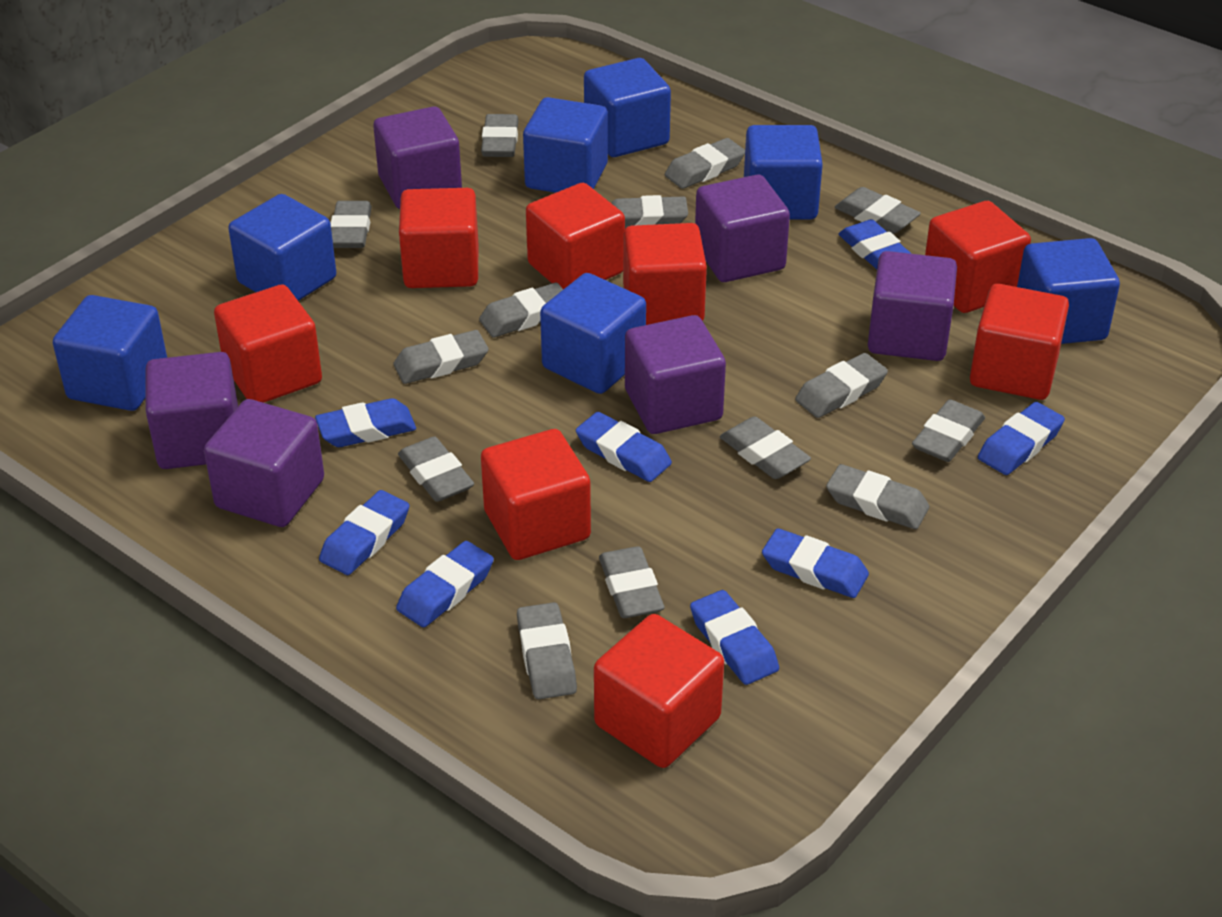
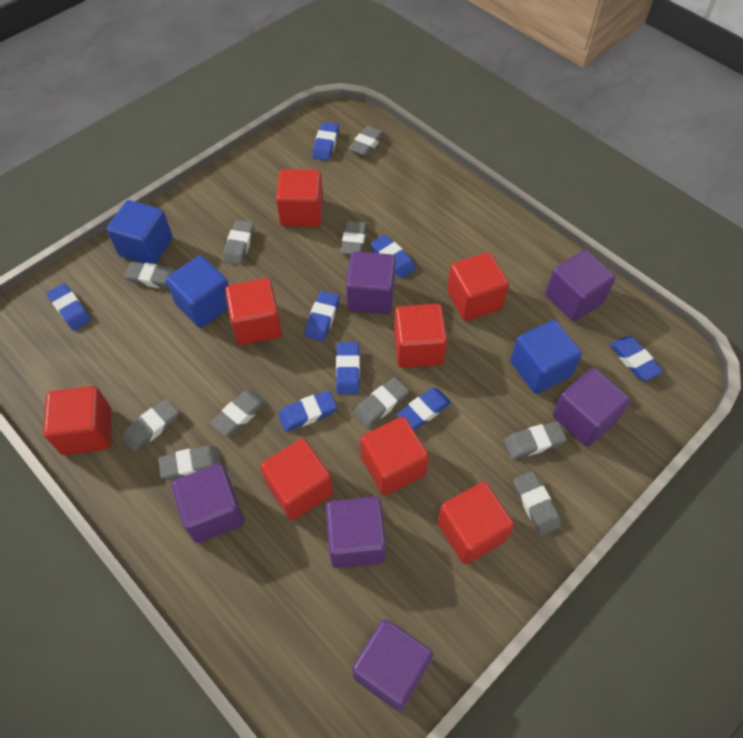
blue cube: [53,295,167,411] [228,194,336,301] [523,97,608,193] [540,273,646,394] [584,58,671,157] [744,125,823,220] [1017,238,1120,344] = 7 -> [107,200,173,264] [166,255,229,328] [510,320,582,394] = 3
grey eraser: [331,201,372,248] [393,330,489,384] [398,437,474,502] [479,283,563,337] [481,114,519,157] [517,602,577,699] [599,546,665,618] [611,195,688,228] [665,138,745,189] [720,416,811,479] [795,353,888,418] [826,464,929,529] [835,187,921,234] [912,399,985,462] = 14 -> [122,399,179,452] [124,262,176,289] [158,445,221,480] [210,390,266,436] [223,220,254,265] [341,221,367,255] [349,125,385,156] [354,377,409,428] [504,421,567,459] [513,471,561,536] = 10

